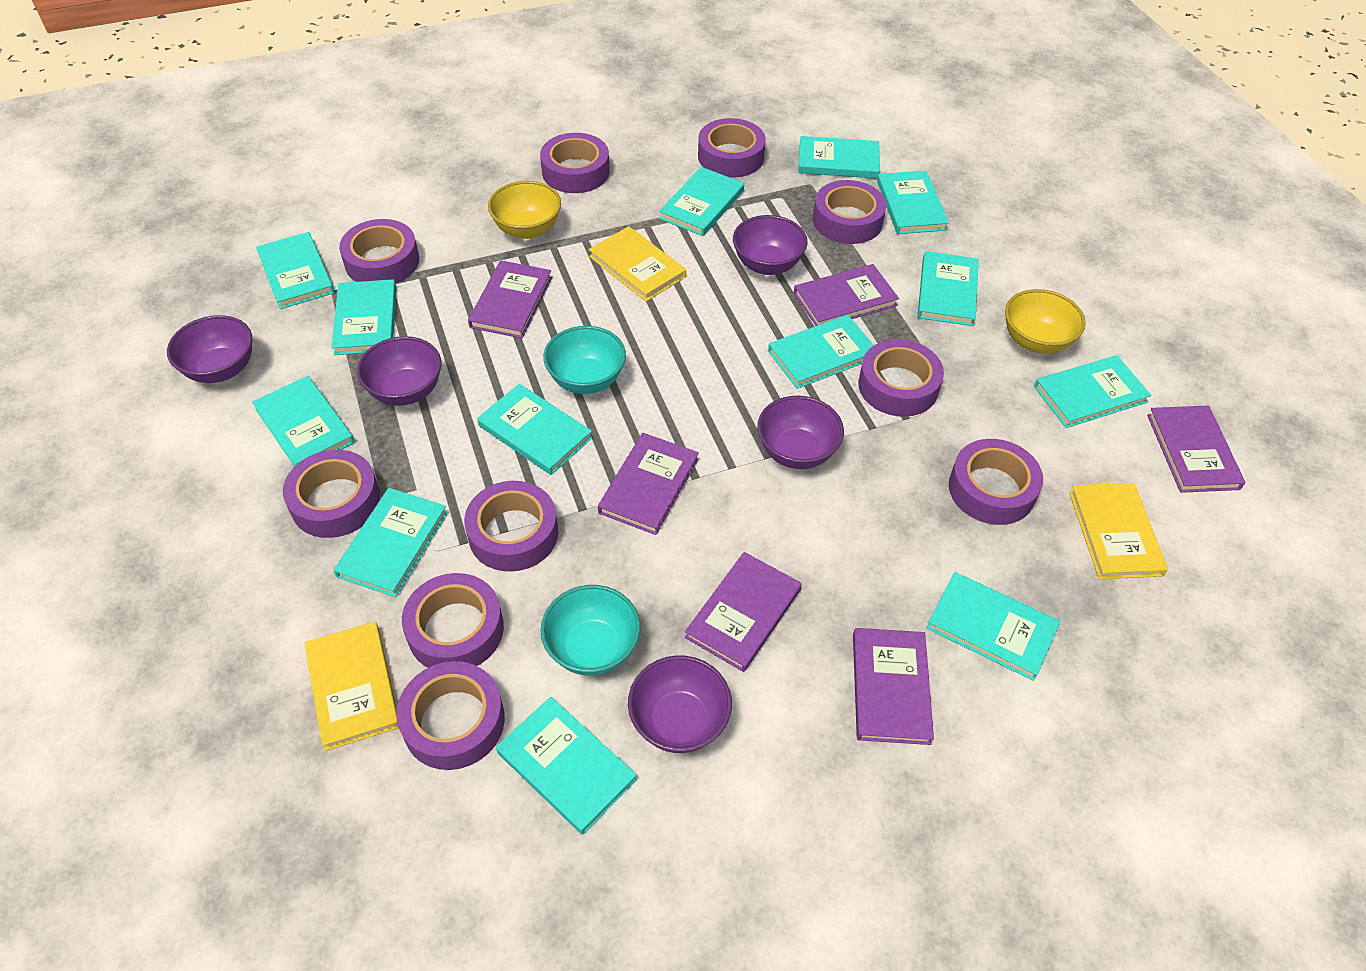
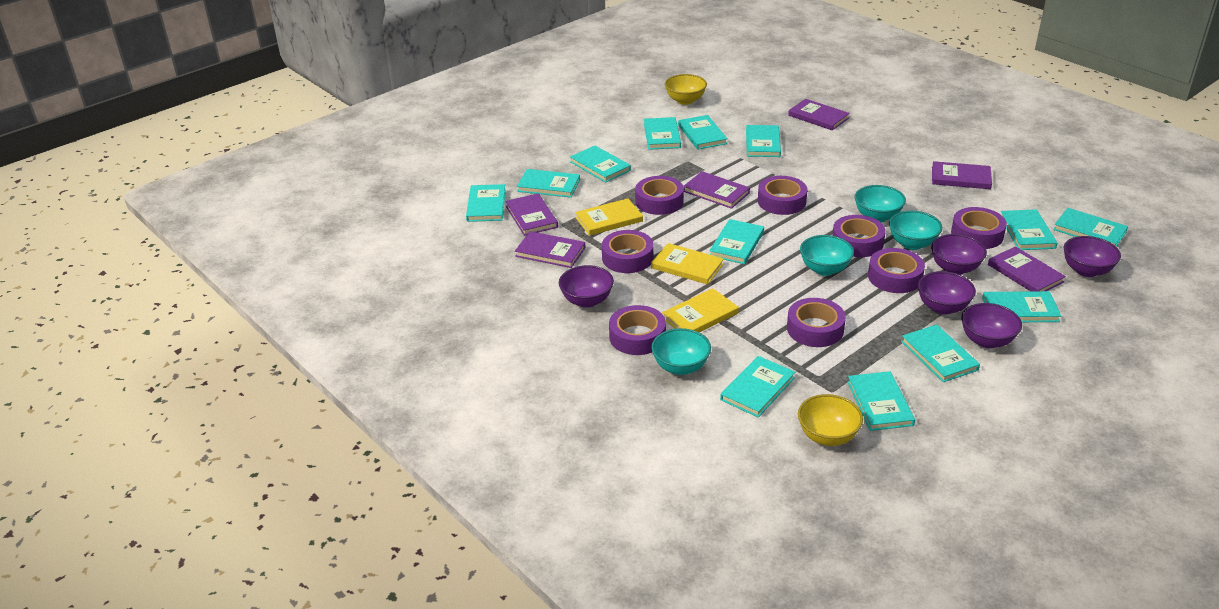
purple tape: [283,450,380,538] [339,219,419,284] [397,661,505,770] [402,573,504,668] [464,481,558,572] [540,133,610,193] [698,118,766,178] [813,180,887,244] [858,339,944,417] [949,439,1043,525] = 10 -> [602,230,654,273] [609,305,666,355] [635,176,684,215] [758,176,808,215] [787,298,846,347] [832,215,886,257] [868,248,925,293] [951,207,1007,249] = 8
turquoise bowl: [540,585,640,675] [543,326,626,394] = 2 -> [651,328,711,375] [800,235,854,276] [855,185,906,222] [889,211,942,250] = 4

